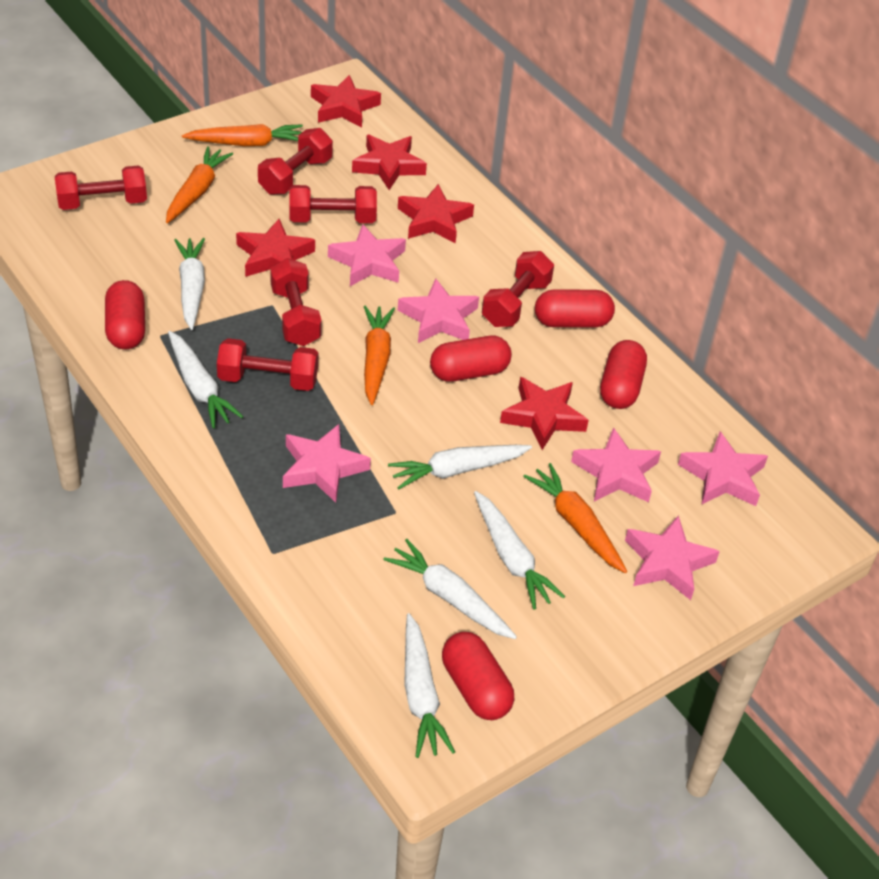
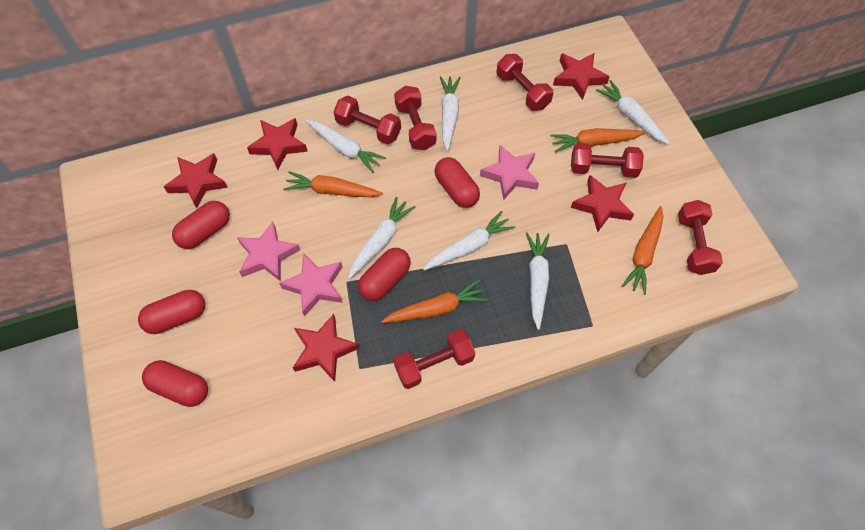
pink star: [283,424,371,503] [328,224,406,286] [398,278,479,343] [571,427,661,502] [625,515,720,600] [678,432,768,506] = 6 -> [237,222,300,282] [279,254,343,317] [480,145,539,200] = 3

